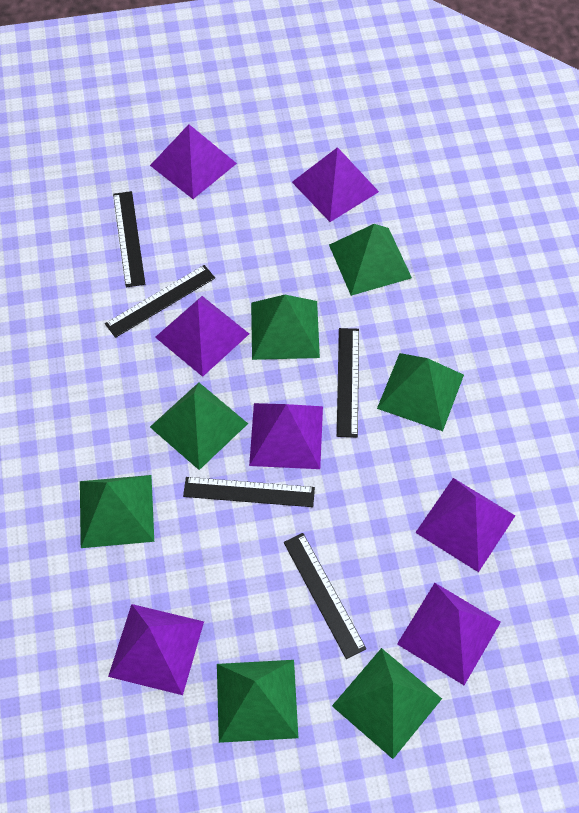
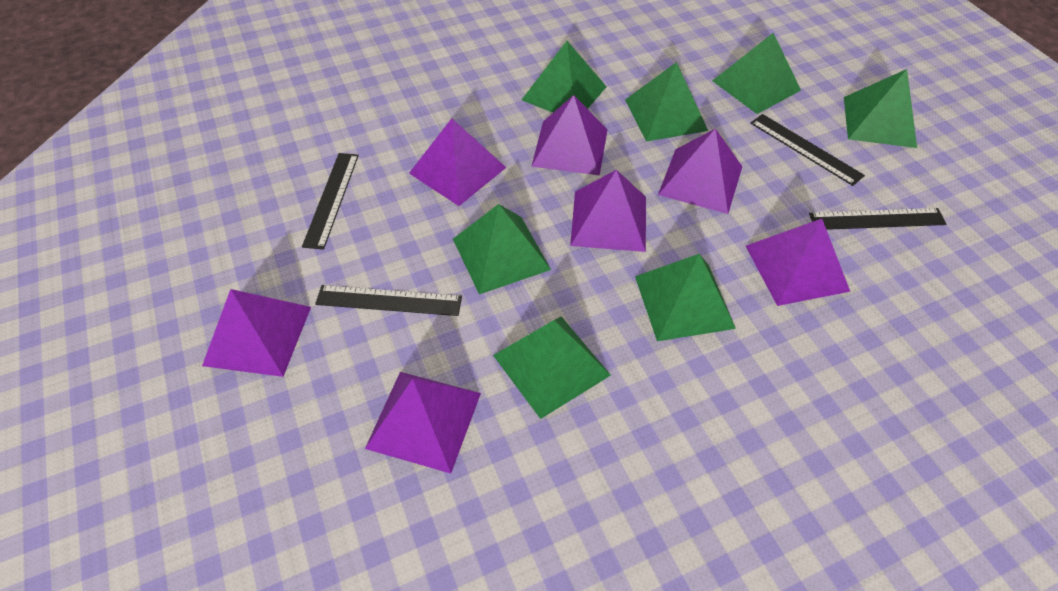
black ruler: [105,265,215,338] [113,191,145,287] [183,477,315,507] [284,533,366,659] [337,328,359,437] = 5 -> [302,153,359,250] [315,285,462,316] [751,114,865,186] [809,208,946,230] = 4

